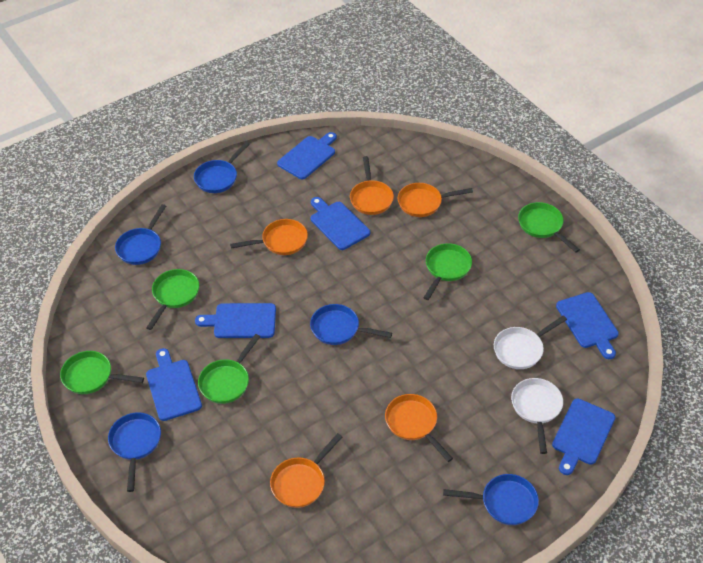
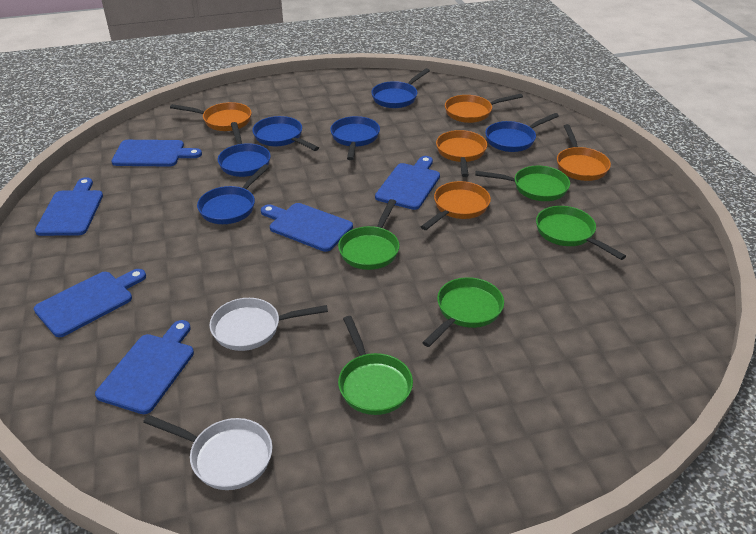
blue pan: [108,413,161,492] [115,204,166,265] [194,142,250,193] [310,304,392,345] [443,474,539,525] = 5 -> [197,165,269,224] [218,122,271,177] [252,116,319,151] [330,116,380,160] [371,68,430,108] [485,113,559,152] = 6

